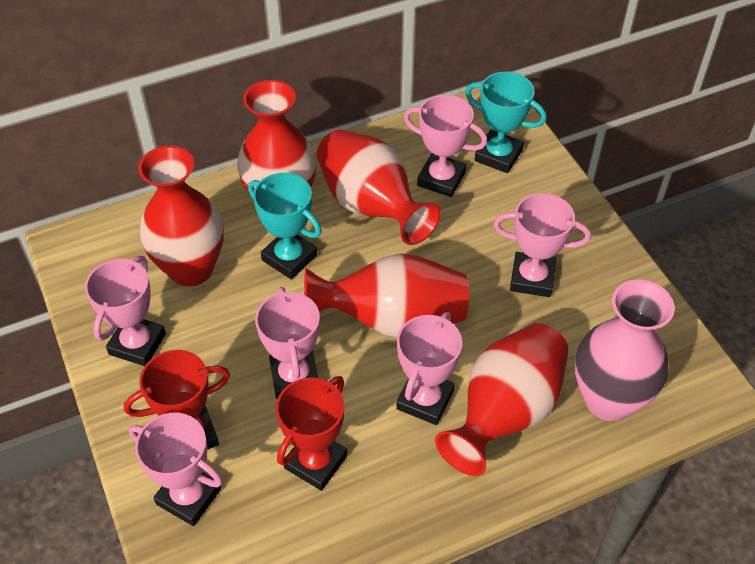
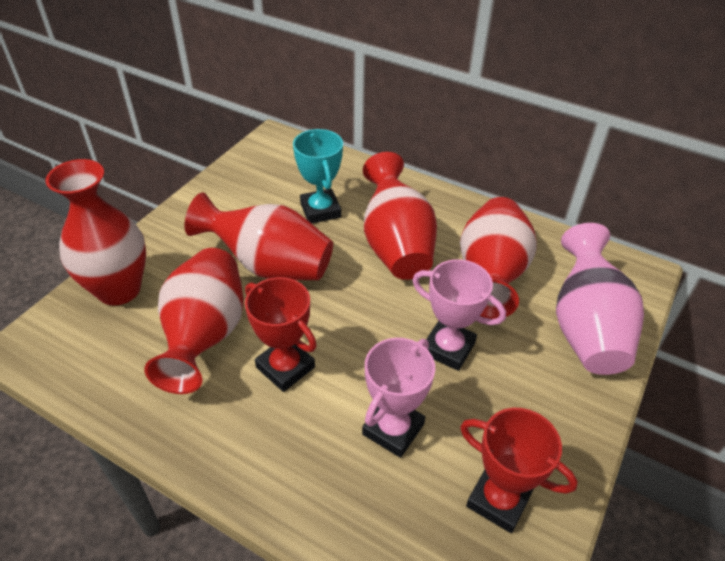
pink trophy: [85,256,166,366] [129,413,223,526] [255,287,320,399] [396,312,462,425] [404,95,487,197] [493,193,591,297] = 6 -> [362,338,435,458] [412,259,506,371] = 2
turquoise trophy: [248,173,321,279] [465,72,546,173] = 2 -> [293,129,343,223] = 1

